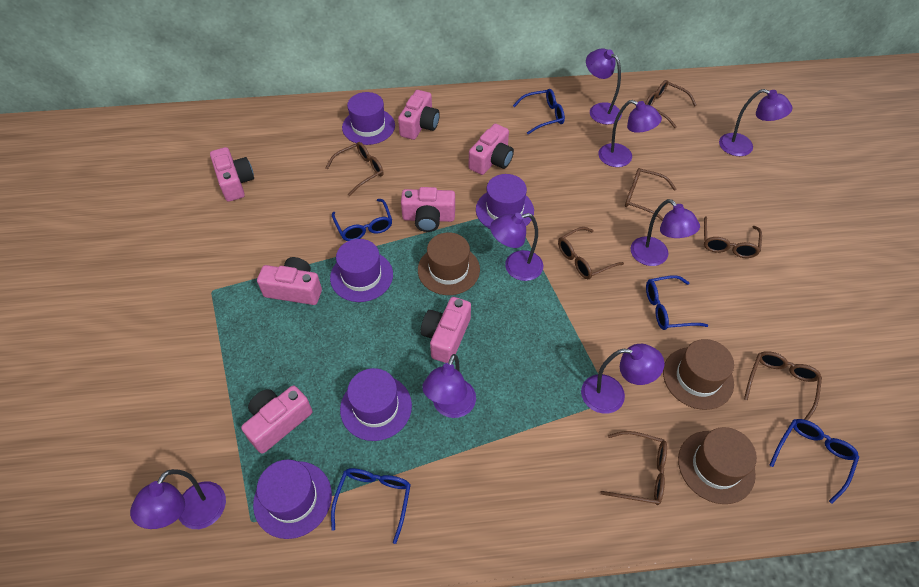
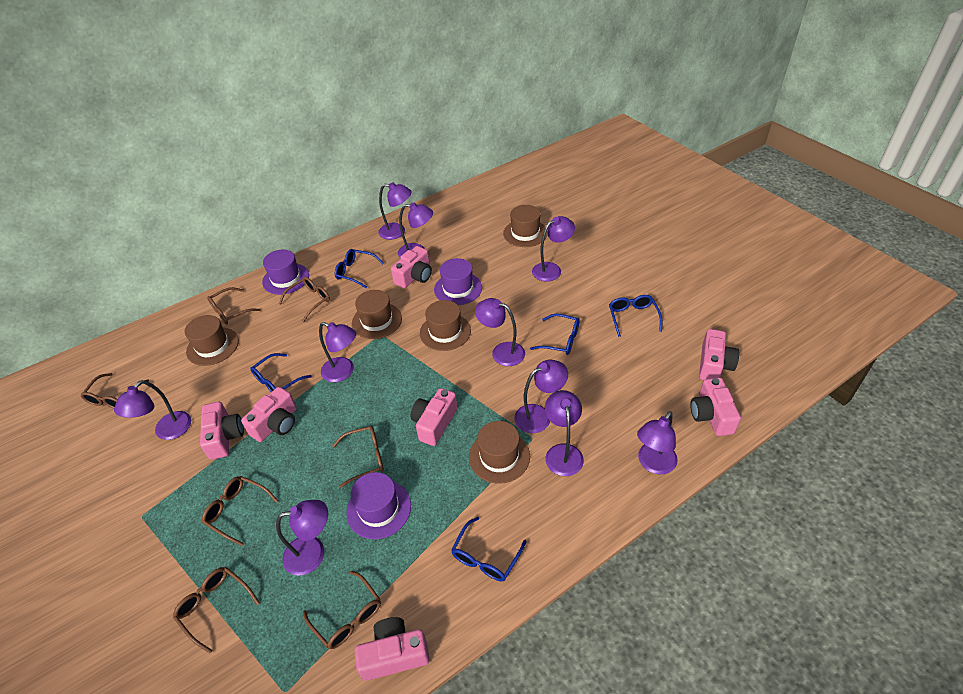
brown hat: [418,232,480,295] [663,339,734,410] [678,427,757,504] = 3 -> [185,315,239,366] [352,290,402,339] [420,300,471,351] [469,421,530,484] [503,205,548,247] = 5
purple hat: [253,460,332,539] [330,239,393,302] [340,368,412,441] [342,92,395,145] [476,174,534,229] = 5 -> [262,250,309,295] [346,472,411,539] [434,258,482,305] = 3
purple lamp: [130,469,226,529] [422,354,476,418] [490,213,543,281] [581,344,664,414] [586,48,622,125] [598,100,662,167] [630,199,700,266] [719,89,792,156] = 8 -> [114,380,191,440] [276,500,328,576] [319,322,356,382] [378,182,411,240] [398,203,433,259] [475,298,525,366] [514,360,568,433] [532,216,575,282] [545,390,584,476] [637,411,678,474] = 10

